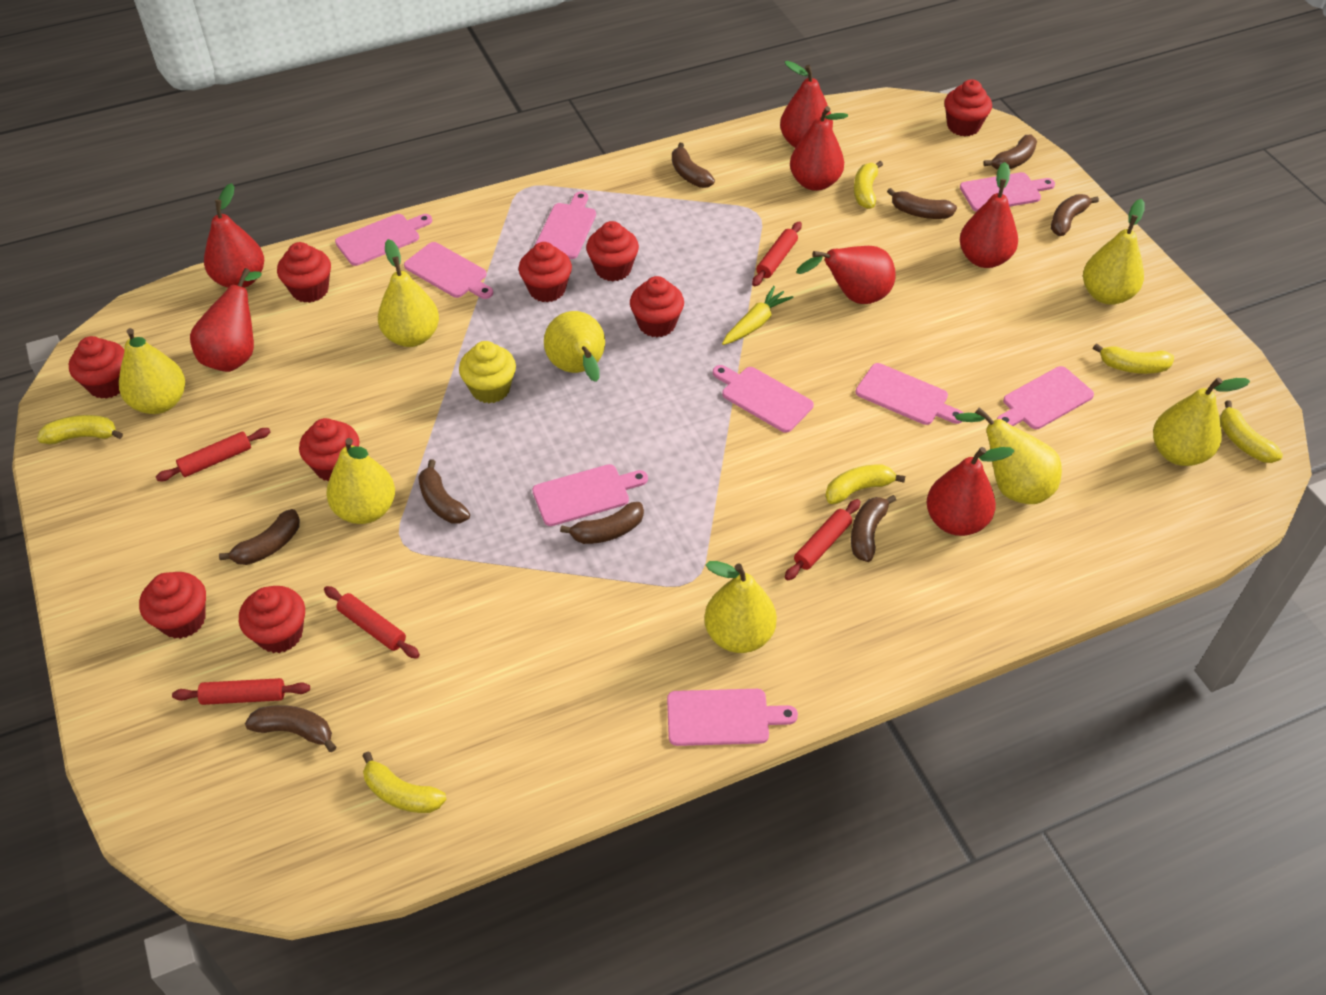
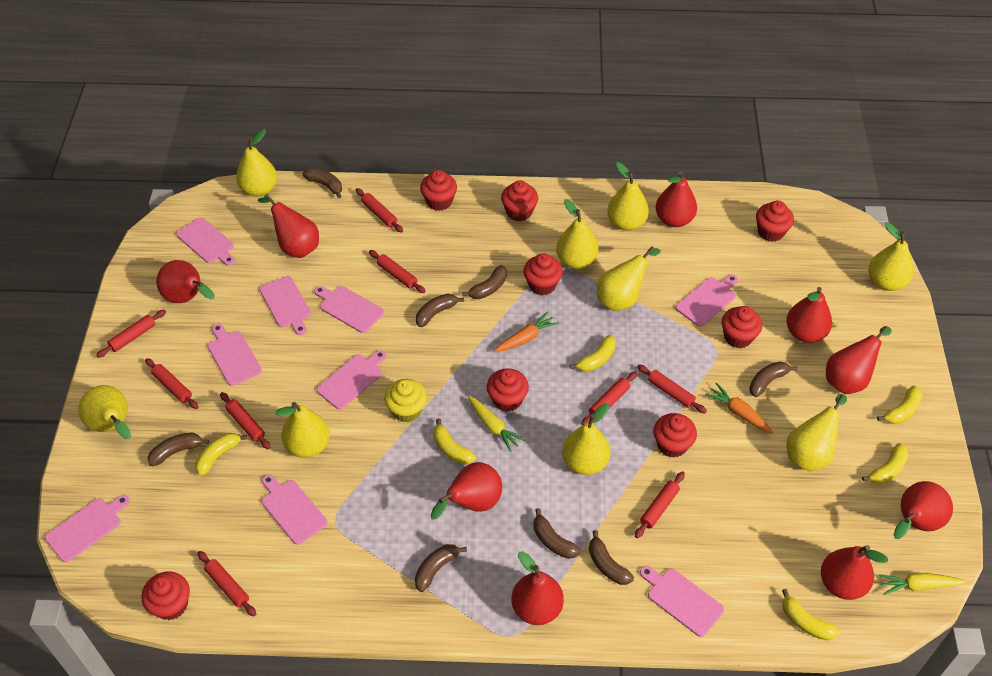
brown banana: [219,509,300,565] [245,705,336,752] [418,459,470,523] [560,502,644,544] [672,143,715,188] [851,495,896,562] [887,188,957,219] [983,134,1037,170] [1051,194,1099,236] = 9 -> [148,432,209,466] [302,168,342,198] [415,544,467,592] [416,293,464,327] [462,265,507,299] [533,508,581,559] [589,530,634,585] [749,361,798,397] = 8
orange carrot: none = 0 -> [494,311,559,352] [705,383,773,434] = 2
red cupcake: [69,336,124,399] [139,572,206,639] [239,586,305,653] [277,242,331,303] [299,418,360,482] [518,242,572,302] [586,221,639,281] [630,276,684,337] [944,79,992,136] = 9 -> [141,572,190,620] [420,170,457,211] [487,368,529,412] [501,180,538,221] [523,254,563,295] [653,413,697,458] [722,306,762,348] [756,201,794,242] = 8
red pear: [190,268,262,372] [204,183,264,288] [780,61,833,148] [790,106,848,191] [796,246,896,304] [927,447,1014,536] [960,162,1018,268] = 7 -> [156,260,215,303] [258,194,319,258] [431,462,502,519] [511,551,564,625] [656,171,697,227] [786,287,832,343] [821,545,888,600] [826,326,892,394] [894,481,953,539] = 9
red rolling pin: [156,428,270,481] [172,678,310,705] [324,586,420,659] [752,221,802,286] [785,499,861,581] = 5 -> [96,309,166,358] [145,358,198,409] [198,551,256,617] [220,392,271,449] [356,188,403,233] [369,250,426,293] [582,371,637,425] [635,471,685,538] [637,364,707,414] = 9
yellow carrot: [722,286,793,345] = 1 -> [468,396,525,452] [879,573,965,595] = 2
yellow pear: [119,328,185,414] [326,438,395,524] [378,239,439,347] [544,311,605,382] [704,561,777,653] [955,407,1062,504] [1083,199,1145,305] [1153,377,1250,466] = 8 -> [78,385,131,439] [236,129,277,197] [275,402,330,458] [556,199,599,269] [562,403,610,475] [597,246,661,311] [607,162,649,231] [787,394,847,471] [869,222,913,291] = 9

